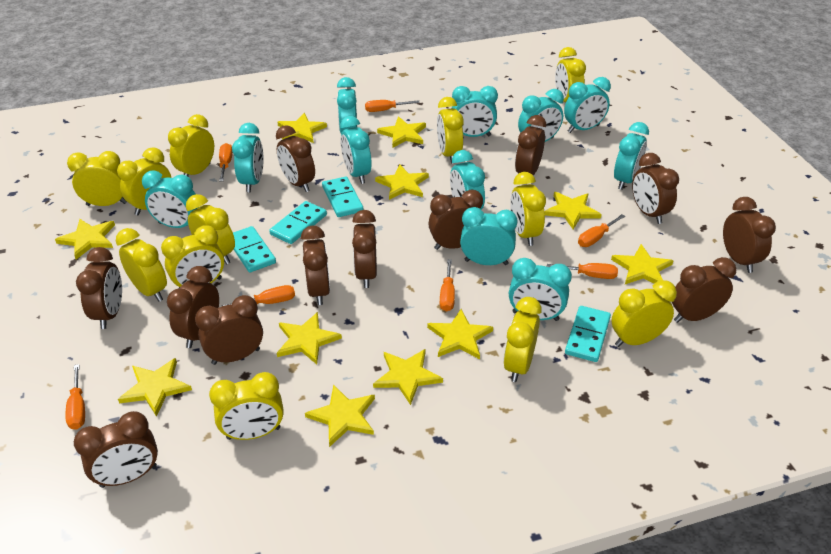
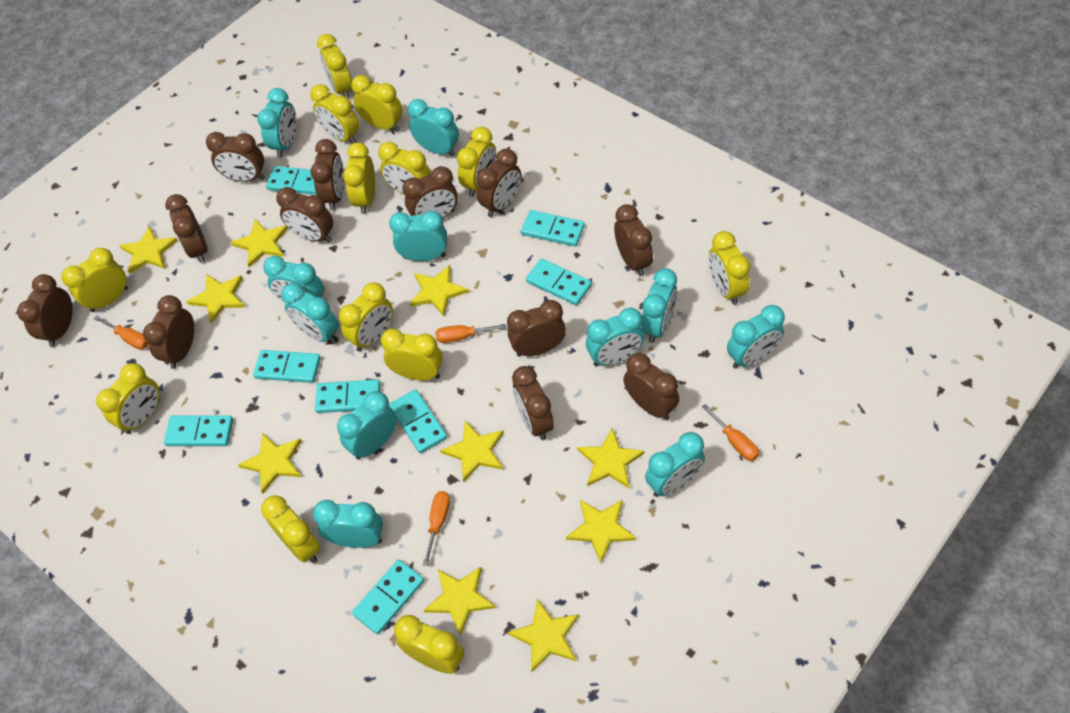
orange screwdriver: [65,364,85,430] [219,143,233,181] [222,285,295,306] [365,100,420,112] [440,259,455,312] [547,263,618,279] [578,214,625,247] = 7 -> [94,316,149,349] [423,491,450,566] [436,324,506,343] [702,404,759,461] = 4
turquoise domino: [233,226,276,273] [269,201,327,244] [322,177,363,217] [565,306,611,362] = 4 -> [164,415,233,446] [253,350,321,383] [266,166,317,195] [315,379,380,413] [352,559,424,635] [389,390,447,453] [521,210,585,247] [526,259,592,305] = 8
yellow clock: [67,151,127,206] [116,228,167,302] [117,147,171,215] [161,225,224,288] [168,114,214,176] [186,194,235,265] [209,372,284,440] [437,97,464,164] [503,297,542,382] [510,172,546,246] [555,47,586,102] [611,280,677,347] = 12 -> [61,248,128,312] [96,363,160,434] [261,495,321,563] [310,84,359,144] [317,34,352,99] [339,283,393,352] [343,142,375,214] [351,75,403,132] [378,142,431,194] [381,329,443,380] [394,615,464,674] [457,127,496,197] [709,231,751,305] = 13
yellow star: [55,219,115,259] [118,358,192,417] [277,113,327,143] [277,312,342,364] [305,385,375,447] [373,349,443,405] [375,165,429,200] [377,116,426,148] [427,309,493,359] [544,192,602,229] [611,244,673,284] = 11 -> [119,226,178,274] [186,274,246,324] [231,219,288,267] [238,433,302,493] [409,265,469,316] [424,567,496,636] [440,421,504,482] [508,599,579,672] [566,500,636,563] [577,428,644,488] = 10

